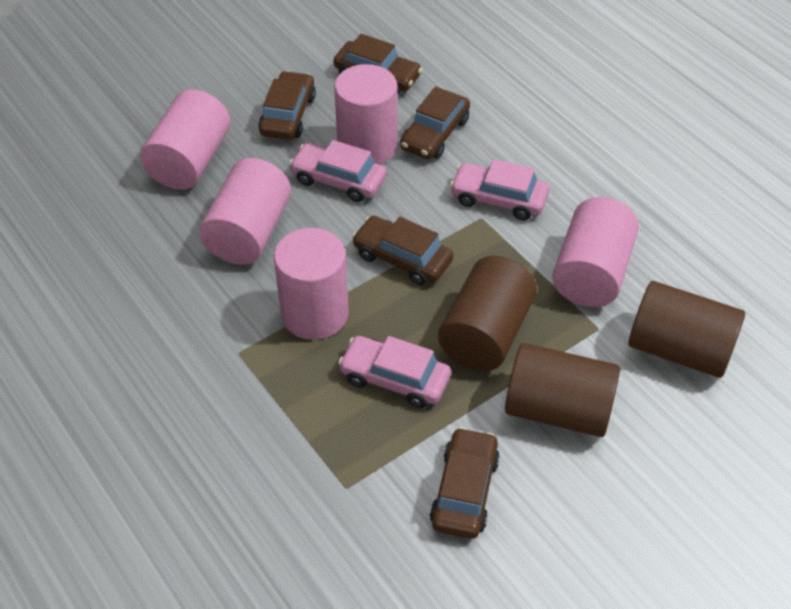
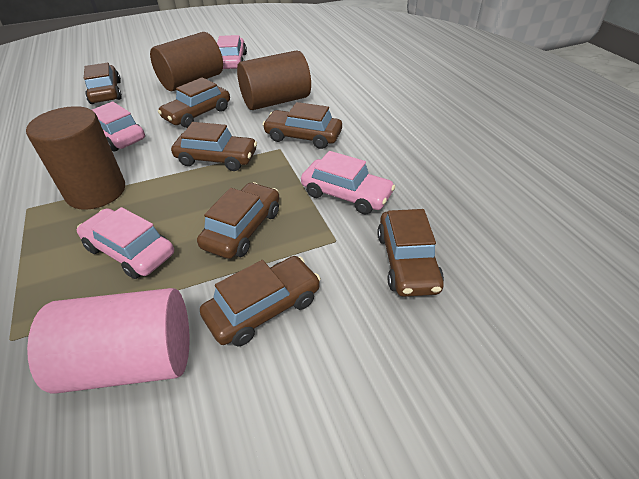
brown car: [258,71,316,140] [334,34,422,93] [352,216,453,285] [400,86,470,159] [430,427,500,539] = 5 -> [84,63,122,104] [158,77,230,128] [171,122,257,171] [197,182,279,259] [200,256,321,346] [262,102,342,149] [377,209,444,297] = 7
pink car: [289,140,387,202] [338,336,451,408] [450,159,549,220] = 3 -> [77,207,174,279] [92,102,145,152] [217,35,247,69] [301,151,395,215] = 4
pink cylinder: [140,89,230,190] [199,158,291,265] [274,228,349,340] [334,64,398,165] [552,197,639,307] = 5 -> [27,288,190,394] = 1

